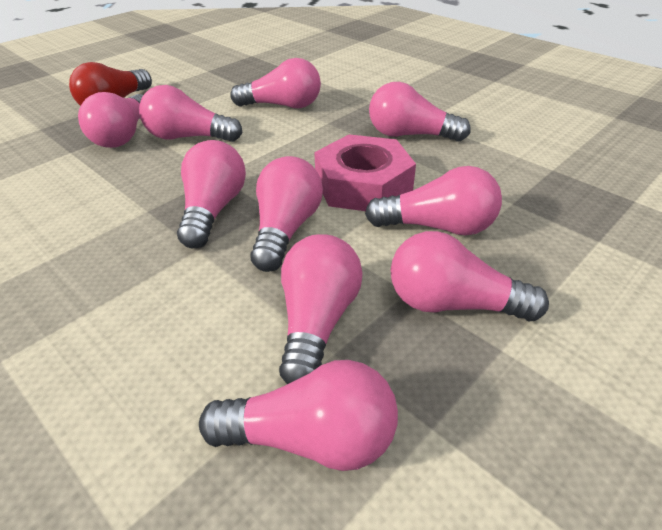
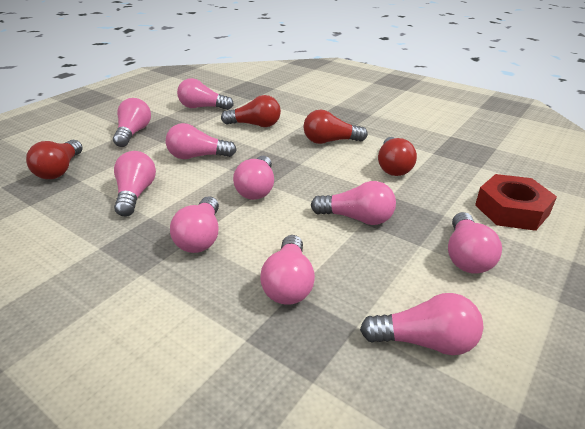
pink nut: [314,134,416,211] = 1 -> none = 0
red light bulb: [69,62,152,106] = 1 -> [26,140,82,179] [221,95,281,127] [303,110,368,144] [378,137,417,176] = 4
red nut: none = 0 -> [475,174,557,231] = 1

